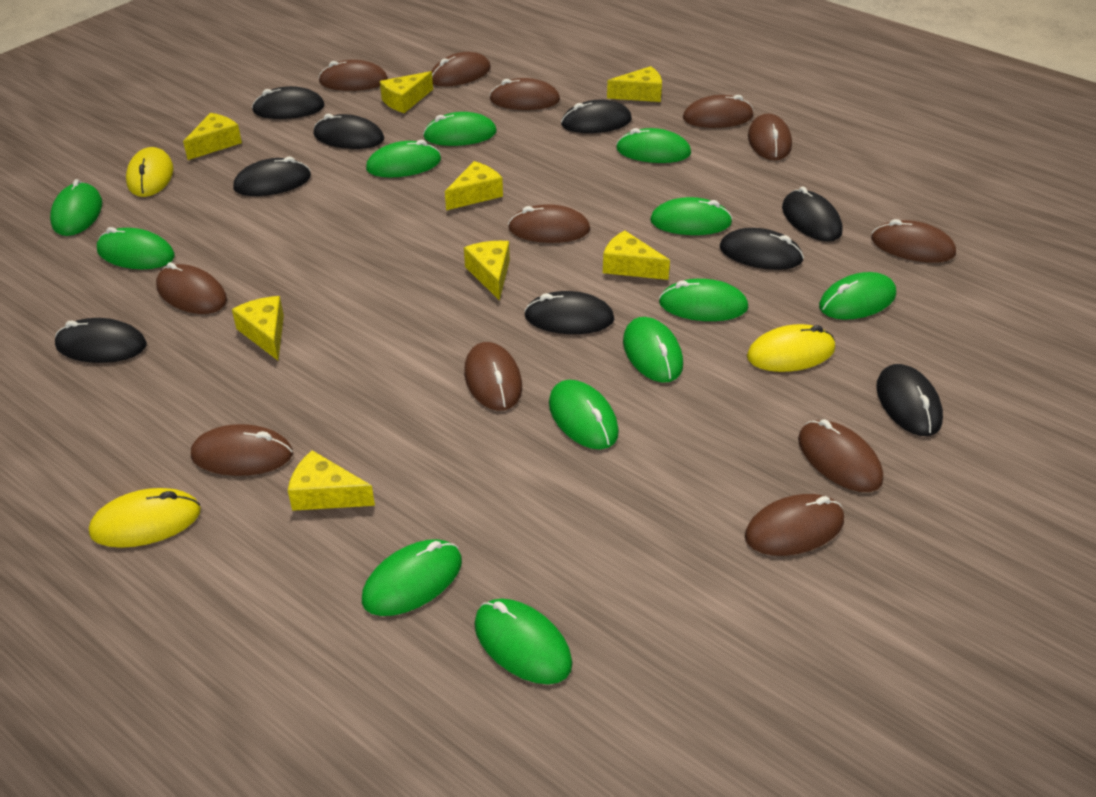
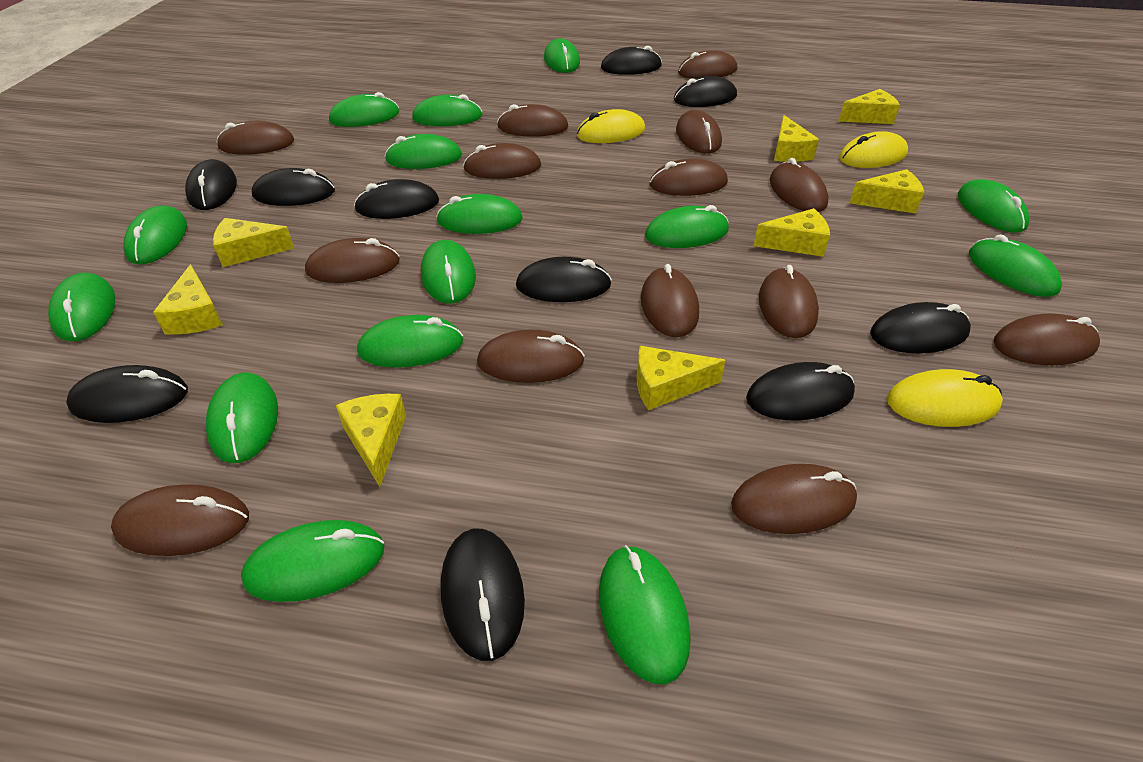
black mouse: [55,318,147,363] [233,157,311,196] [252,86,325,119] [313,114,384,149] [524,291,614,334] [561,100,632,133] [720,228,804,270] [782,187,842,242] [876,364,943,436] = 9 -> [66,365,188,423] [185,159,237,210] [252,168,335,206] [354,179,439,219] [441,529,525,661] [516,257,612,302] [601,46,662,75] [674,76,737,107] [746,362,855,420] [870,302,971,354] = 10
brown mouse: [156,262,227,314] [191,424,293,476] [318,60,388,91] [431,52,491,86] [464,342,522,411] [490,78,560,110] [508,204,590,243] [683,95,754,128] [745,494,844,556] [748,113,792,160] [798,419,883,492] [871,219,956,263] = 12 -> [111,484,249,556] [216,121,294,155] [305,238,400,283] [463,143,541,179] [477,330,585,383] [497,104,568,137] [641,264,699,337] [650,158,728,196] [676,110,722,154] [678,50,737,79] [731,464,857,534] [759,265,819,338] [770,158,829,212] [993,314,1100,365] = 14
green mouse: [50,179,102,236] [97,227,175,269] [362,539,462,616] [366,140,441,178] [423,112,497,146] [474,599,572,684] [549,380,619,449] [616,128,691,163] [623,317,683,382] [650,197,733,235] [659,279,748,321] [819,272,896,320] = 12 -> [48,273,115,341] [123,205,187,265] [206,372,278,463] [241,520,385,602] [329,92,399,127] [357,315,463,368] [385,134,462,169] [412,94,482,126] [421,240,476,303] [436,194,523,234] [544,38,580,73] [599,545,690,684] [645,205,729,248] [958,179,1030,233] [969,234,1062,297] = 15

